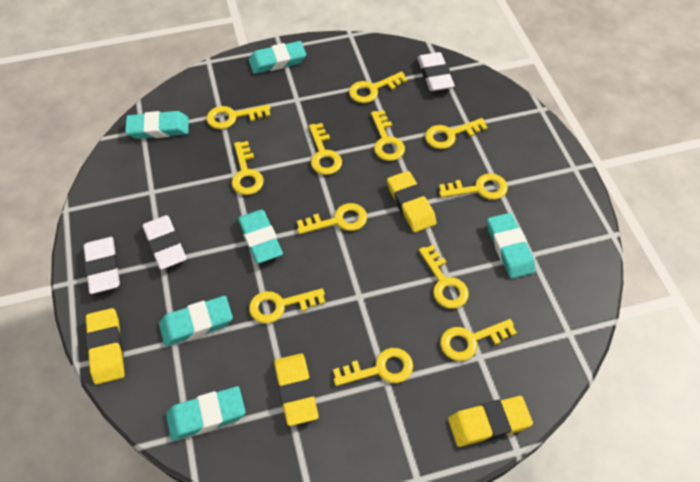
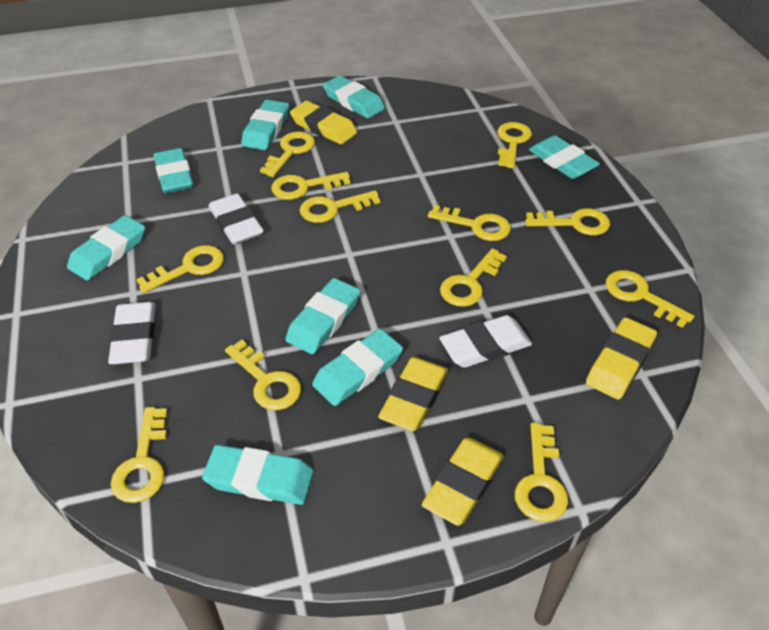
turquoise eraser: [125,111,188,139] [159,296,233,346] [166,386,245,441] [238,209,283,264] [249,41,306,74] [487,213,535,279] = 6 -> [67,215,145,280] [153,148,194,193] [202,445,314,505] [241,100,289,150] [285,278,360,354] [312,329,403,406] [323,75,385,119] [529,135,600,179] = 8

